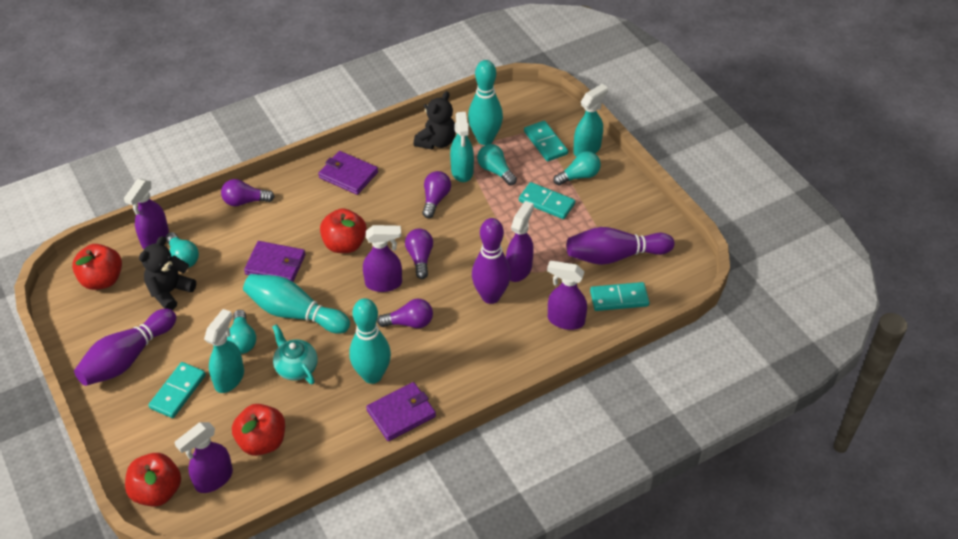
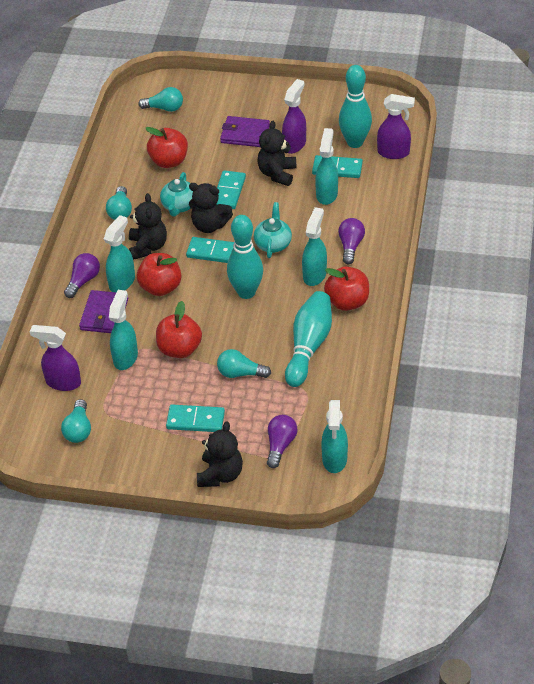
black teddy bear: [139,236,196,310] [414,91,456,150] = 2 -> [129,193,167,260] [189,183,233,233] [197,421,243,487] [257,121,297,186] = 4
purple bowling pin: [74,309,176,386] [472,218,511,304] [567,227,675,265] = 3 -> none = 0
purple light bulb: [221,179,275,206] [377,298,433,328] [405,229,433,279] [422,171,451,218] = 4 -> [64,253,100,298] [267,415,297,468] [338,218,365,264] = 3
purple spray bottle: [124,179,169,249] [174,422,233,493] [363,225,402,292] [506,201,534,282] [547,260,587,330] = 5 -> [30,325,81,391] [282,79,306,154] [377,94,415,159] = 3
purple wallet: [244,241,306,282] [318,151,378,195] [366,382,436,441] = 3 -> [79,290,128,333] [220,116,270,147] = 2
turquoise spray bottle: [204,309,244,393] [450,112,474,182] [573,84,608,157] = 3 -> [104,215,135,293] [109,290,138,370] [302,207,327,286] [315,128,338,205] [321,400,348,473] = 5
turquoise teapot: [272,324,318,384] = 1 -> [160,172,193,216] [254,202,292,258] = 2

